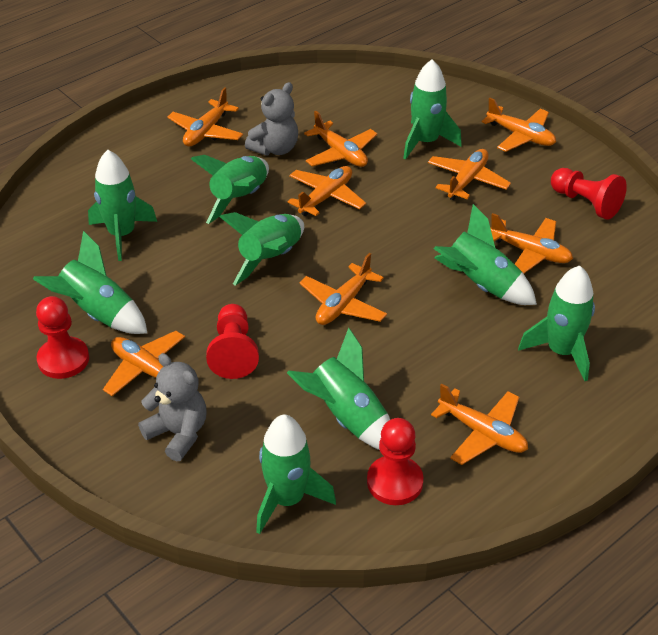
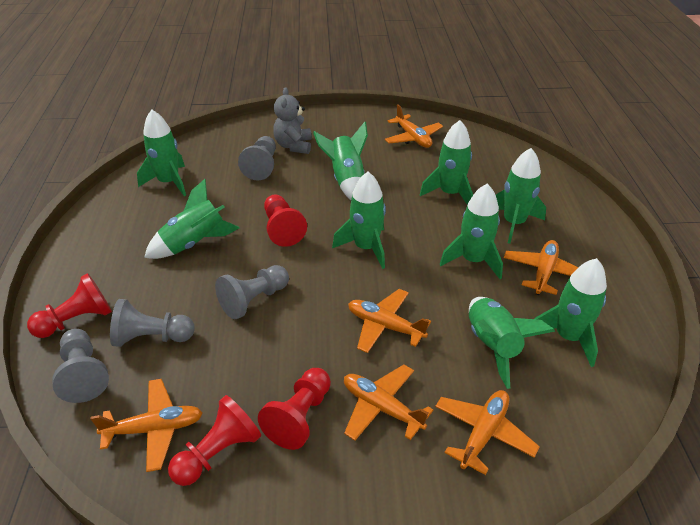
grey pawn: none = 0 -> [52,329,109,403] [110,299,195,347] [215,265,289,319] [238,136,276,181] = 4
grey teddy bear: [138,353,207,461] [245,82,298,156] = 2 -> [273,87,312,154] = 1
orange plane: [103,331,185,396] [167,87,243,147] [288,166,366,216] [299,253,387,325] [304,110,377,167] [428,149,511,200] [431,384,528,465] [482,98,556,152] [490,213,573,274] = 9 -> [90,379,202,472] [344,365,433,441] [348,289,431,353] [385,104,443,148] [435,390,540,475] [504,240,579,295] = 6

